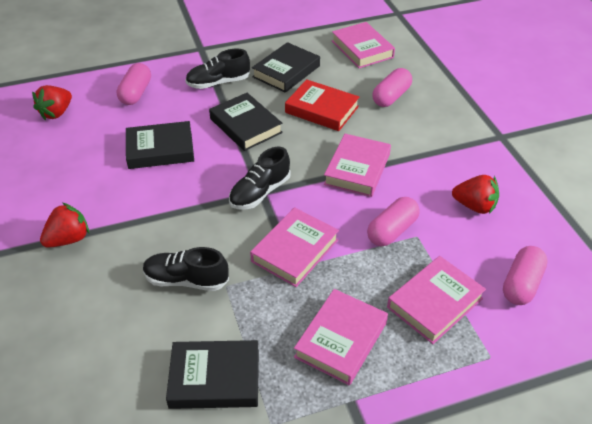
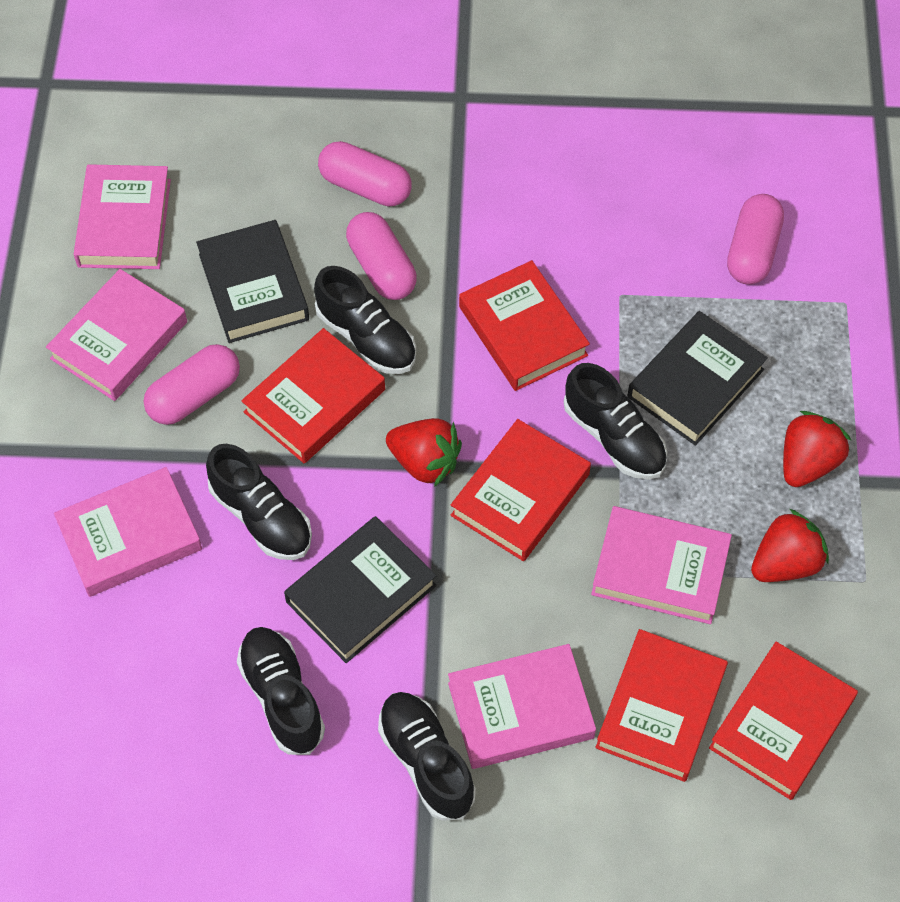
black book: [126,121,194,169] [166,340,259,409] [209,93,283,151] [252,42,320,93] = 4 -> [196,220,309,343] [284,516,437,663] [627,311,768,446] = 3
black shoe: [143,247,229,291] [185,49,250,89] [229,147,291,210] = 3 -> [206,444,312,560] [237,627,325,755] [314,266,416,374] [378,692,476,821] [564,363,667,480] = 5
red book: [285,79,359,131] = 1 -> [241,328,385,464] [451,419,591,561] [459,260,590,391] [595,629,728,782] [709,642,858,800] = 5

